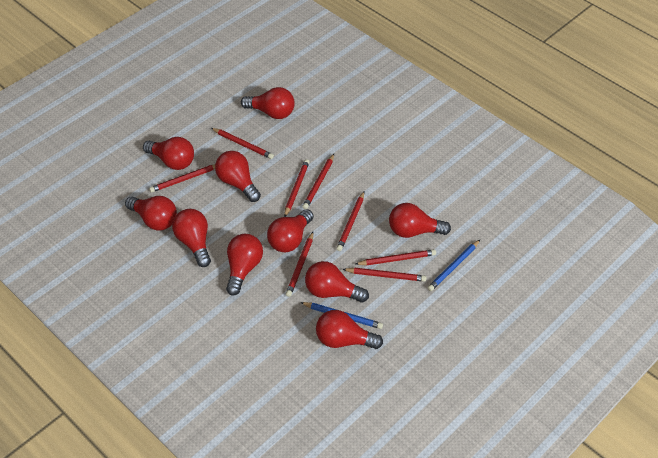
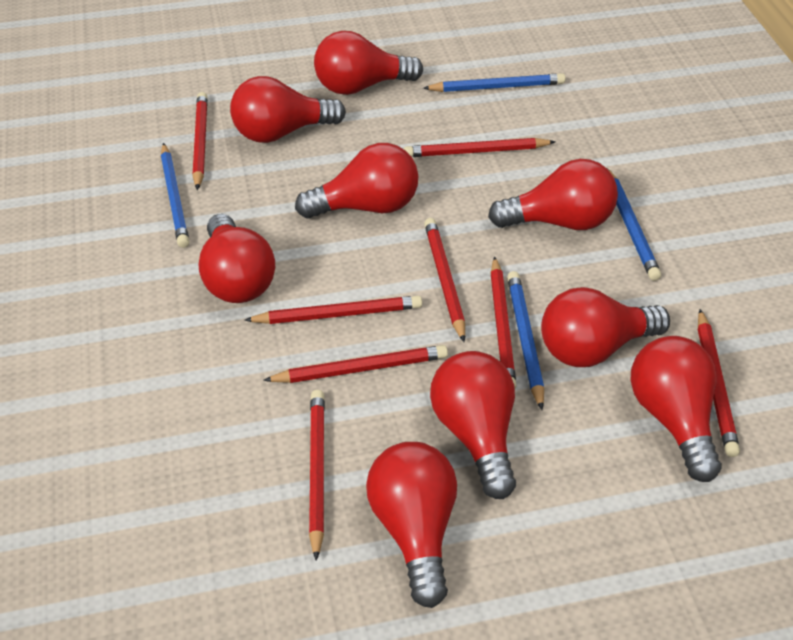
blue pencil: [300,302,383,329] [427,240,480,291] = 2 -> [161,143,189,248] [423,73,565,92] [507,271,544,410] [607,168,661,281] = 4
red light bulb: [125,196,177,231] [143,137,194,170] [172,209,211,267] [215,151,261,202] [226,234,263,295] [241,87,294,119] [267,209,314,252] [305,261,369,302] [316,310,383,349] [389,203,451,238] = 10 -> [198,214,275,303] [230,76,346,143] [295,143,418,219] [314,31,423,95] [366,442,457,608] [430,351,516,499] [488,159,618,230] [541,287,670,367] [630,336,722,482] = 9

